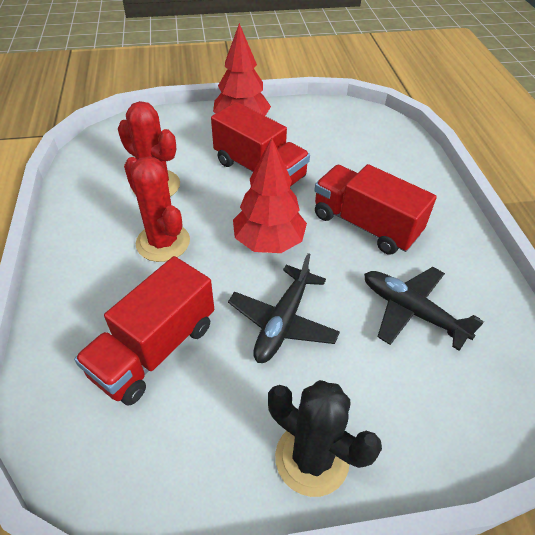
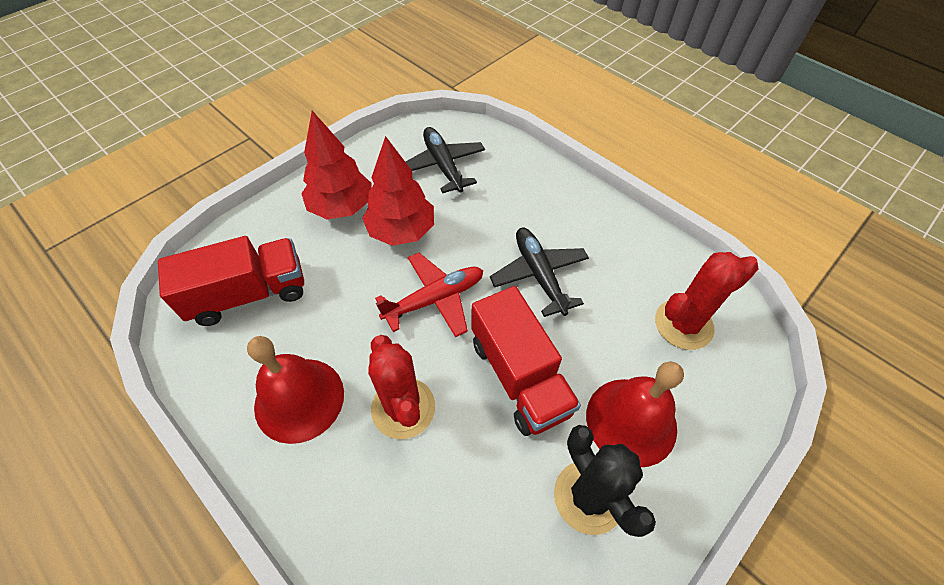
red bell: none = 0 -> [247,336,344,444] [586,361,684,467] = 2
red plane: none = 0 -> [375,253,483,337] = 1
red truck: [74,256,214,405] [211,102,310,187] [314,164,437,255] = 3 -> [158,236,304,326] [471,286,581,436] = 2

